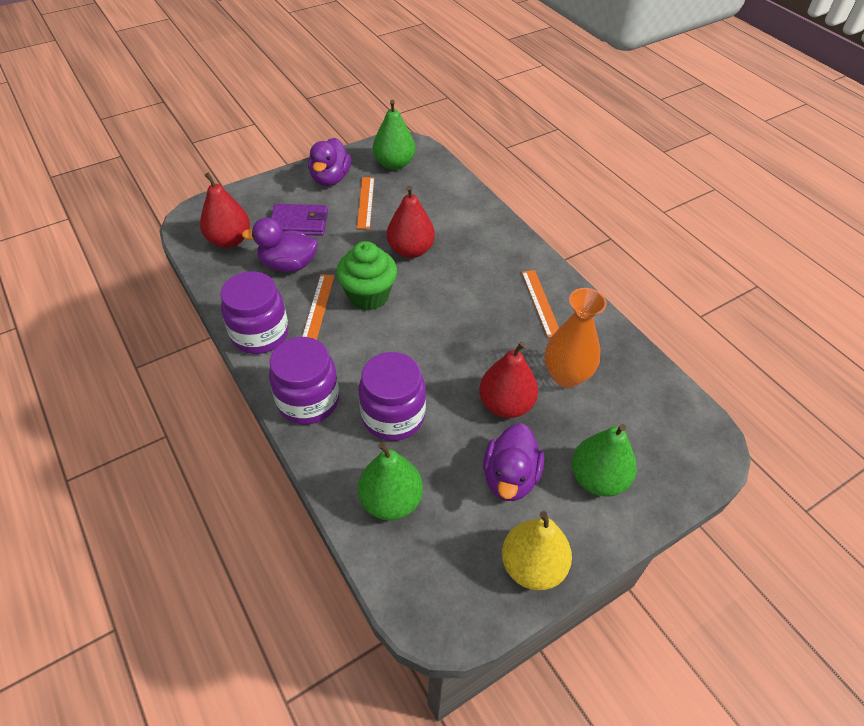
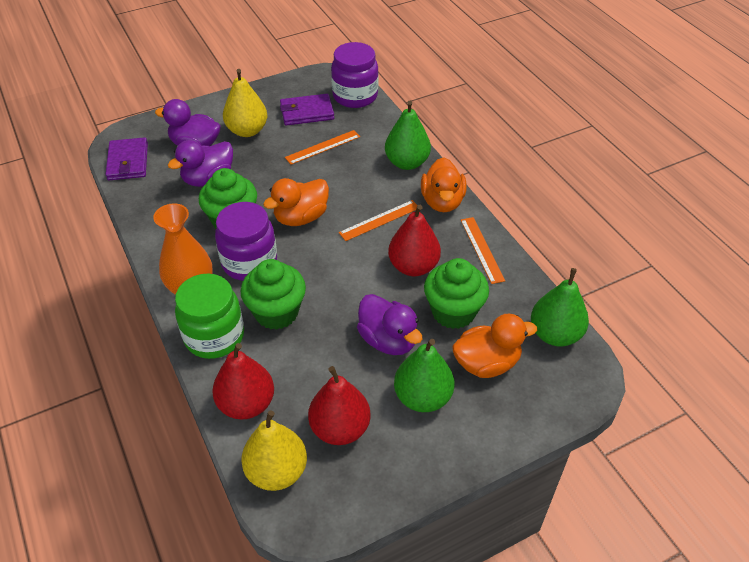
green cupcake: [336,241,397,311] = 1 -> [199,168,257,229] [240,259,306,330] [424,258,489,329] = 3
green jar: none = 0 -> [175,274,244,359] = 1
orange duck: none = 0 -> [263,178,329,226] [421,157,467,212] [452,314,537,378] = 3
purple jar: [220,271,289,354] [269,337,339,424] [358,352,426,441] = 3 -> [215,202,277,281] [331,42,378,108] = 2
purple wallet: [271,204,328,236] = 1 -> [105,137,148,180] [280,94,334,126] = 2
yellow pear: [502,511,572,590] = 1 -> [223,69,267,137] [241,410,307,491] = 2

